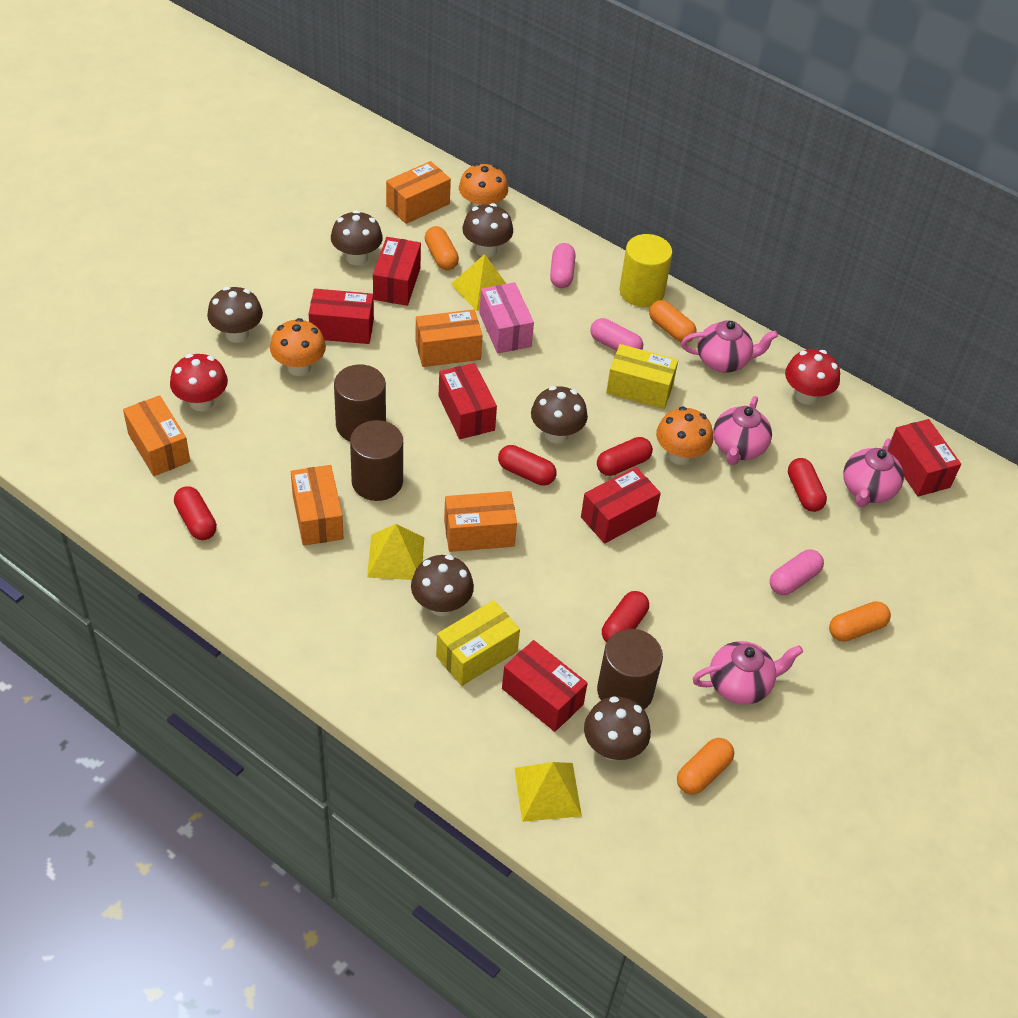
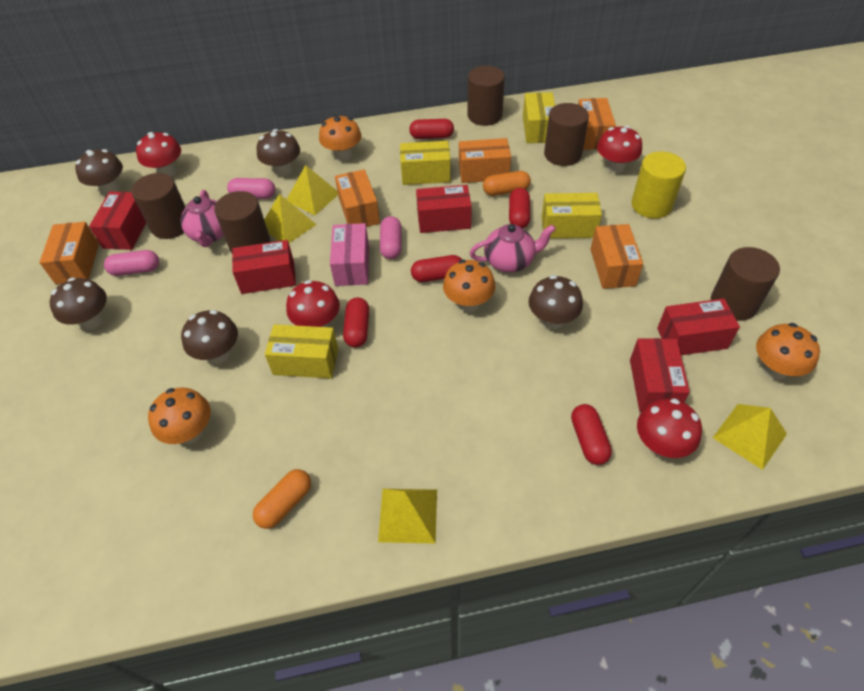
brown cylinder: [334,364,386,441] [350,420,403,501] [597,629,663,709] = 3 -> [132,173,186,239] [214,191,270,253] [467,66,505,126] [544,103,589,166] [711,247,780,321] = 5
brown mushroom: [207,287,263,343] [331,210,383,266] [411,555,474,616] [462,203,513,257] [531,386,588,443] [584,696,651,760] = 6 -> [50,278,107,330] [75,149,123,196] [181,310,238,364] [257,129,300,176] [529,275,583,329] = 5
orange capsule: [425,226,459,270] [649,300,696,342] [677,738,734,795] [829,601,891,642] = 4 -> [253,469,311,529] [483,171,531,196] = 2
orange mushroom: [270,318,326,376] [459,163,508,208] [656,407,713,465] = 3 -> [148,388,211,444] [319,115,361,161] [443,260,495,312] [756,323,820,380] = 4
pink teapot: [681,320,778,373] [693,641,803,705] [713,396,772,465] [843,438,904,507] = 4 -> [180,190,224,247] [470,224,556,273] = 2
red box: [309,289,374,344] [373,237,421,306] [439,363,497,439] [502,640,588,732] [581,467,661,544] [888,419,961,497] = 6 -> [89,191,146,250] [232,240,296,294] [416,185,472,233] [630,338,690,412] [657,298,740,355] = 5
red mushroom: [170,354,228,411] [785,349,840,405] = 2 -> [136,132,181,176] [286,280,340,327] [597,126,642,173] [637,399,702,458] = 4
yellow box: [436,600,520,686] [606,344,678,409] = 2 -> [265,324,338,378] [400,141,451,185] [523,92,555,143] [541,193,602,238] = 4
yellow pyramid: [367,524,424,580] [451,254,506,311] [514,762,582,822] = 3 -> [264,194,316,243] [286,165,338,215] [378,489,437,544] [713,404,787,470] = 4

